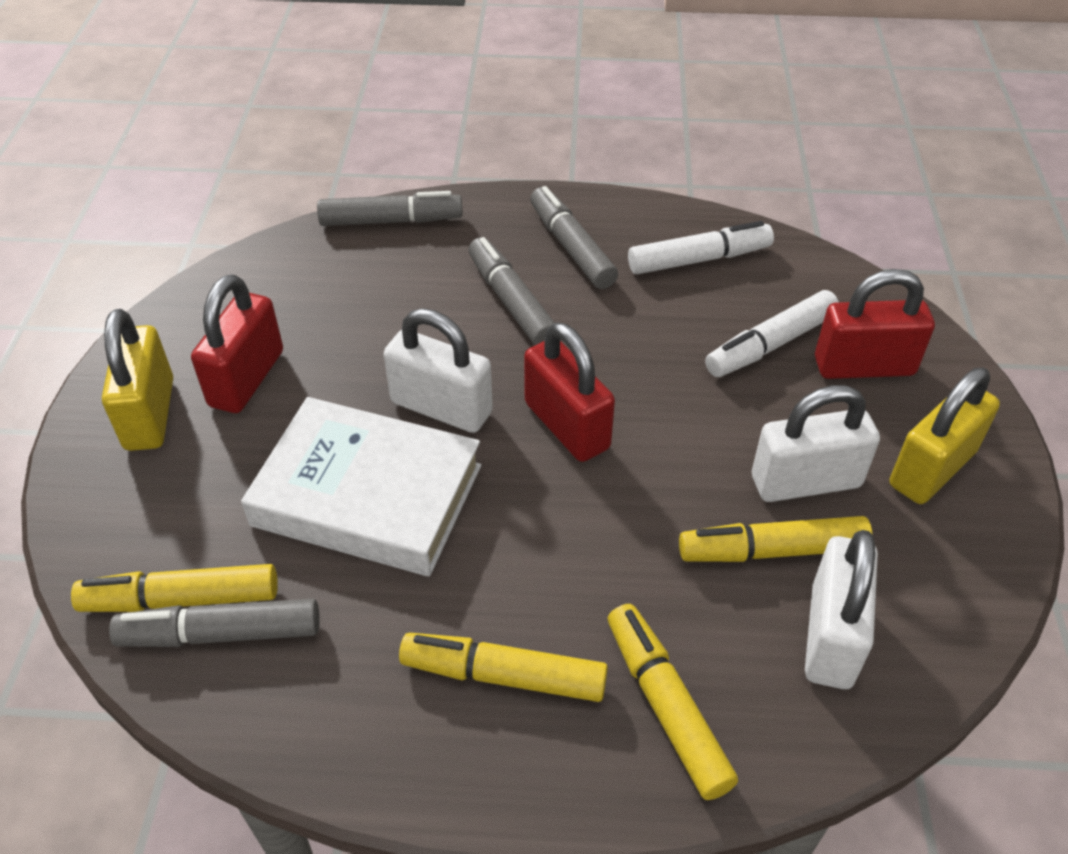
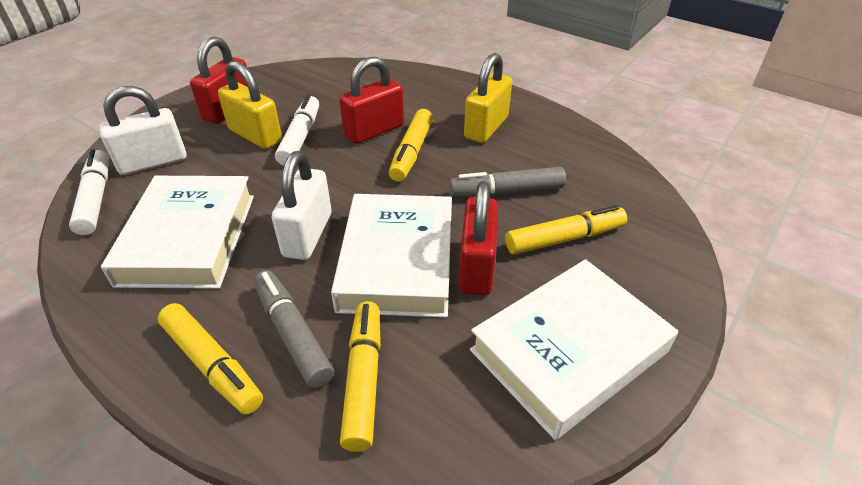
grey marker: [109,599,320,647] [317,191,463,226] [468,237,555,345] [530,186,618,289] = 4 -> [254,270,334,388] [449,167,566,197] = 2
white book: [241,397,481,577] = 1 -> [101,176,254,289] [331,194,452,318] [470,259,678,440] = 3
white padlock: [384,308,493,433] [752,385,880,502] [805,530,878,689] = 3 -> [99,86,187,175] [272,151,332,260] = 2

